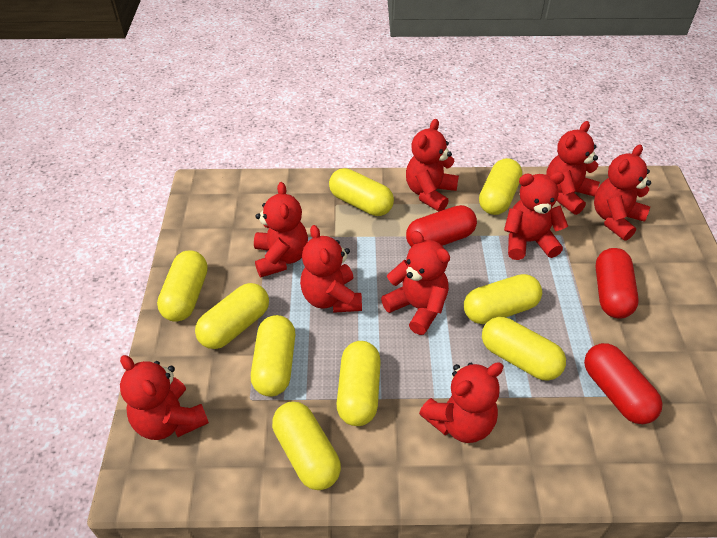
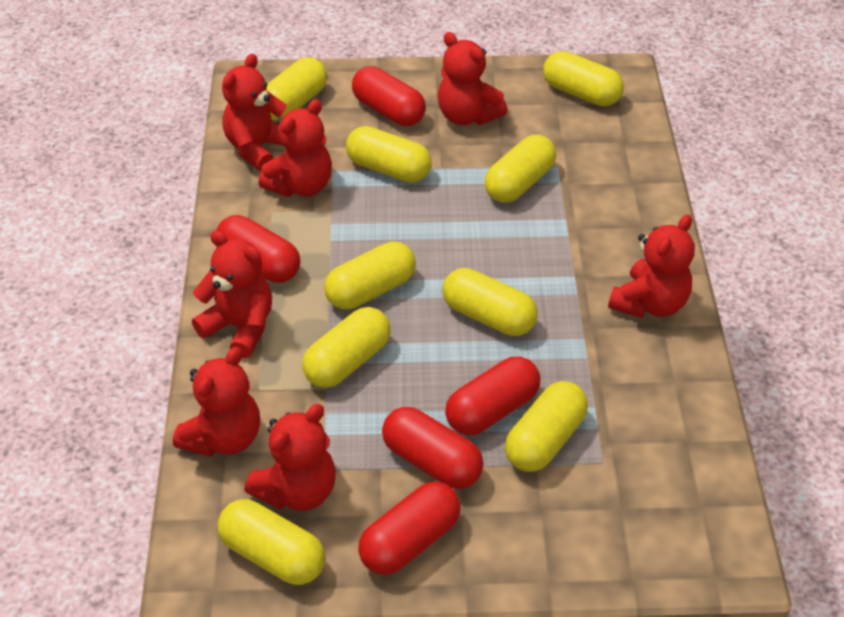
red capsule: [406,205,477,247] [584,343,663,424] [596,248,639,319] = 3 -> [217,215,300,283] [352,66,426,126] [358,482,460,575] [382,407,484,489] [445,357,540,435] = 5
red teddy bear: [120,355,209,440] [254,182,308,278] [300,225,362,313] [381,231,450,335] [406,119,459,212] [419,362,503,443] [504,172,568,260] [546,121,600,215] [594,144,651,241] = 9 -> [173,347,260,457] [192,230,272,358] [222,54,287,171] [244,404,336,511] [258,99,332,197] [438,32,508,125] [608,215,695,318] = 7

